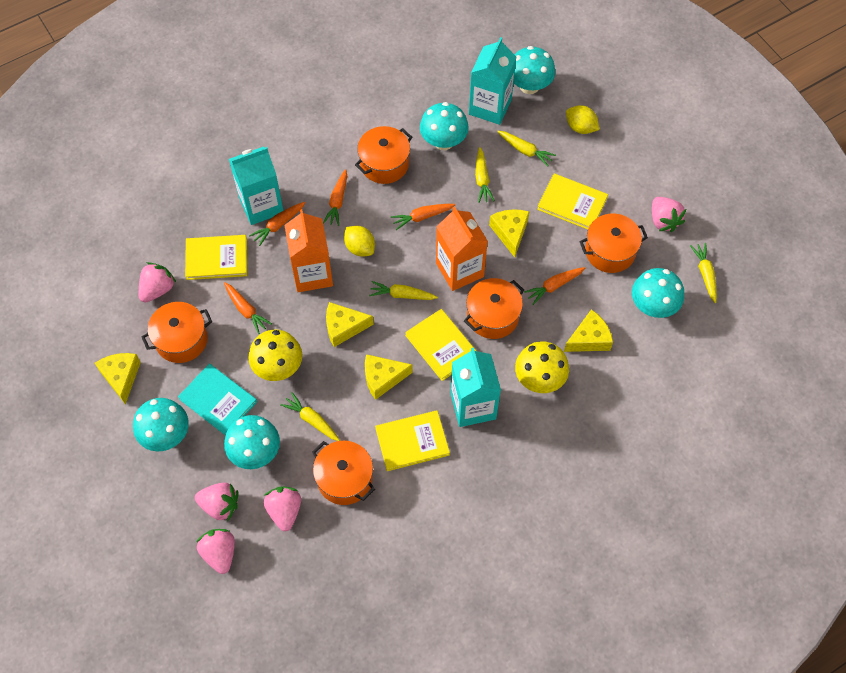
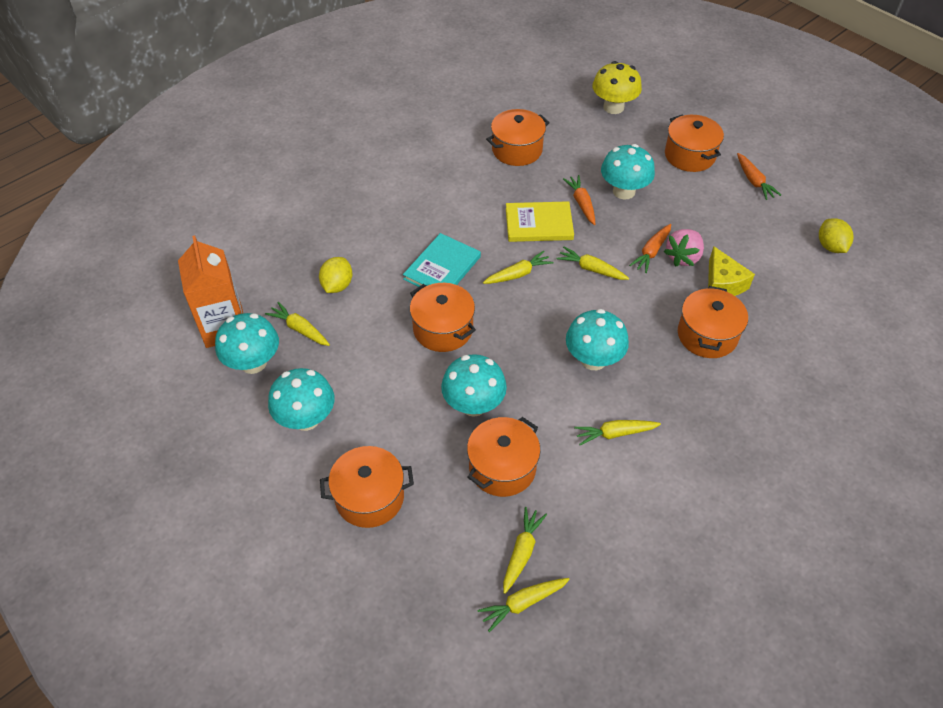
orange carrot: [224,282,272,334] [249,202,305,246] [323,169,347,226] [391,204,455,230] [524,267,585,305] = 5 -> [563,175,595,225] [629,224,671,273] [737,153,781,200] = 3
orange carton: [284,209,333,292] [436,207,488,291] = 2 -> [178,235,243,348] = 1
orange pot: [142,302,212,363] [312,441,375,505] [355,126,412,184] [464,278,524,339] [579,214,648,273] = 5 -> [320,446,414,528] [410,283,476,352] [467,417,540,497] [486,109,550,166] [665,114,724,172] [678,286,748,358] = 6
pink strawberry: [139,262,176,303] [195,482,238,522] [196,529,235,574] [263,486,301,531] [652,197,686,232] = 5 -> [664,229,704,267] = 1
turquoise carton: [229,147,284,225] [451,348,501,427] [469,37,516,125] = 3 -> none = 0
yellow book: [185,235,247,280] [375,410,450,471] [405,309,476,381] [537,173,608,230] = 4 -> [506,201,574,242] = 1
yellow carrot: [280,392,340,441] [369,281,438,300] [475,147,495,203] [497,131,556,166] [690,243,717,303] = 5 -> [265,302,330,346] [477,578,570,632] [483,251,554,284] [503,507,547,594] [556,247,629,280] [574,420,661,445] = 6
yellow cheese: [95,353,141,405] [326,302,374,347] [365,354,413,400] [489,209,529,257] [564,309,613,352] = 5 -> [708,246,755,296] = 1
yellow mushroom: [248,330,302,381] [515,341,569,393] = 2 -> [592,61,642,114] = 1

